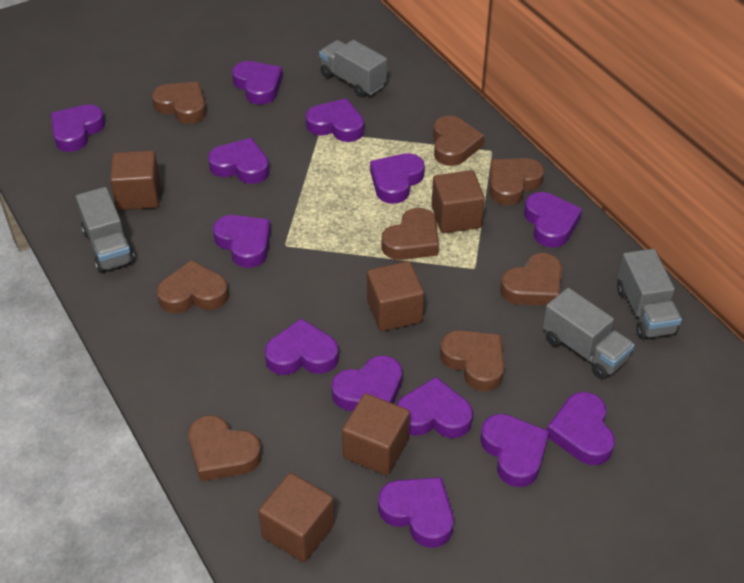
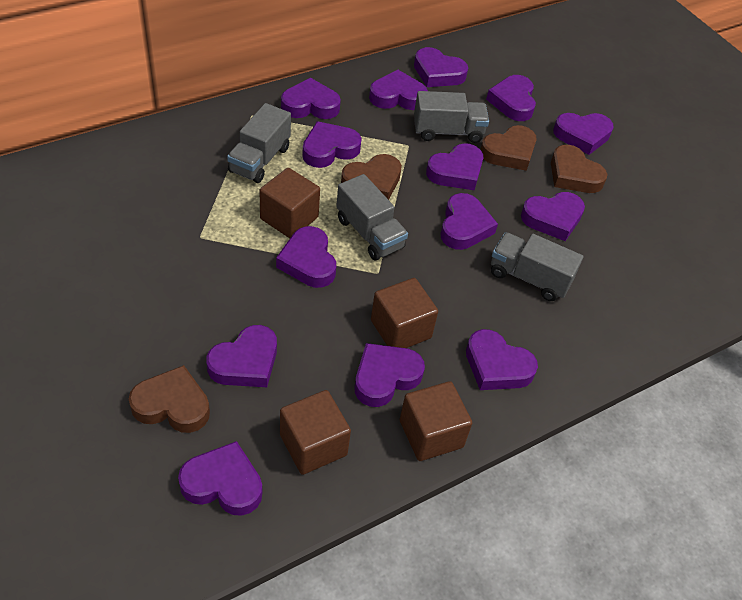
brown cube: [110,151,160,210] [258,473,334,562] [342,393,410,475] [367,261,424,331] [432,170,485,233] = 5 -> [260,168,320,238] [280,390,351,475] [371,278,438,348] [400,381,472,461] = 4
brown heart: [152,82,206,124] [157,260,229,313] [188,415,261,482] [381,208,439,260] [433,115,484,166] [440,330,504,391] [490,158,544,205] [500,253,562,306] = 8 -> [129,365,210,433] [341,154,402,200] [480,125,537,171] [551,145,608,193] = 4
purple heart: [51,104,105,152] [208,138,270,184] [213,215,271,268] [232,61,283,105] [265,318,339,375] [305,99,364,142] [331,355,402,411] [370,153,425,204] [378,477,454,548] [397,377,473,438] [480,414,550,487] [524,192,582,248] [547,392,615,465] = 13 -> [178,441,262,516] [206,325,277,387] [276,226,336,288] [281,78,341,119] [302,121,362,168] [355,343,425,407] [369,70,428,110] [414,47,468,87] [426,143,483,190] [441,193,498,250] [466,329,538,390] [486,75,536,121] [521,192,585,241] [553,113,614,155] = 14

